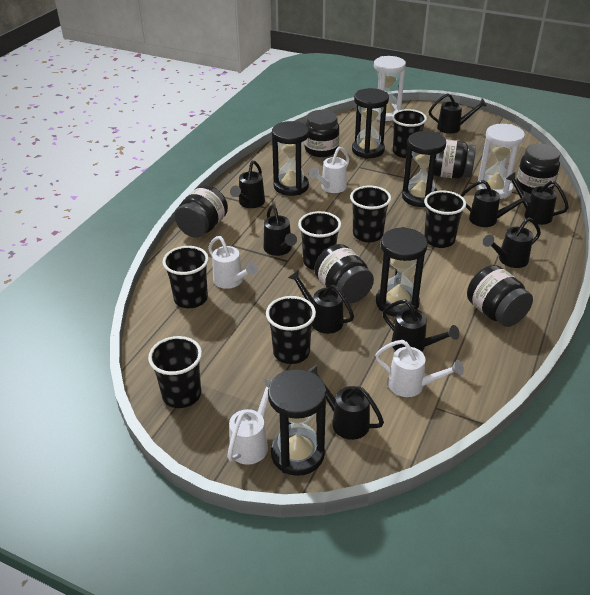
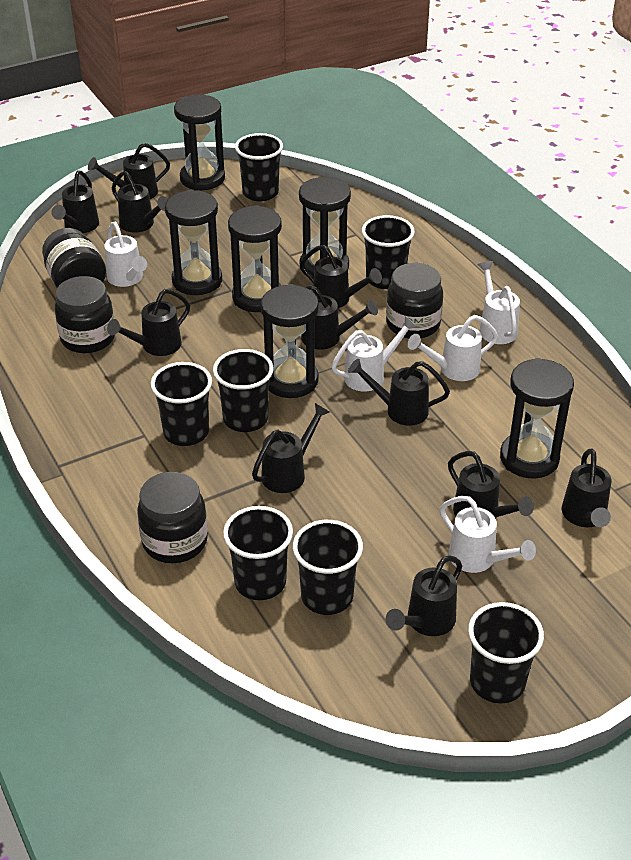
black hourglass: [268,369,326,476] [272,121,309,196] [352,88,389,159] [376,227,428,317] [402,131,446,207] = 5 -> [165,190,222,295] [174,94,225,191] [228,205,282,312] [261,284,319,398] [299,177,351,277] [500,358,574,479] = 6
black jar: [175,185,228,238] [304,110,339,157] [314,244,374,303] [434,140,476,179] [467,265,533,327] [516,143,560,194] = 6 -> [42,228,106,288] [55,276,115,353] [137,472,208,563] [386,263,443,339] = 4
black watering can: [230,160,265,208] [264,204,297,256] [288,270,354,334] [308,365,384,440] [382,300,460,352] [429,93,487,134] [461,180,531,227] [483,218,541,268] [506,172,569,225] = 9 -> [51,170,99,233] [88,143,170,199] [107,289,190,356] [112,171,168,233] [252,403,330,493] [300,245,382,308] [301,285,378,350] [348,359,450,426] [386,555,462,636] [448,451,534,519] [562,449,612,527] = 11
white hourglass: [374,56,406,121] [476,124,525,199] = 2 -> none = 0
white watering can: [208,236,258,289] [227,378,271,465] [309,147,349,193] [375,340,464,397] = 4 -> [104,222,147,287] [331,316,418,391] [408,315,498,381] [440,496,536,573] [478,261,520,344] = 5

